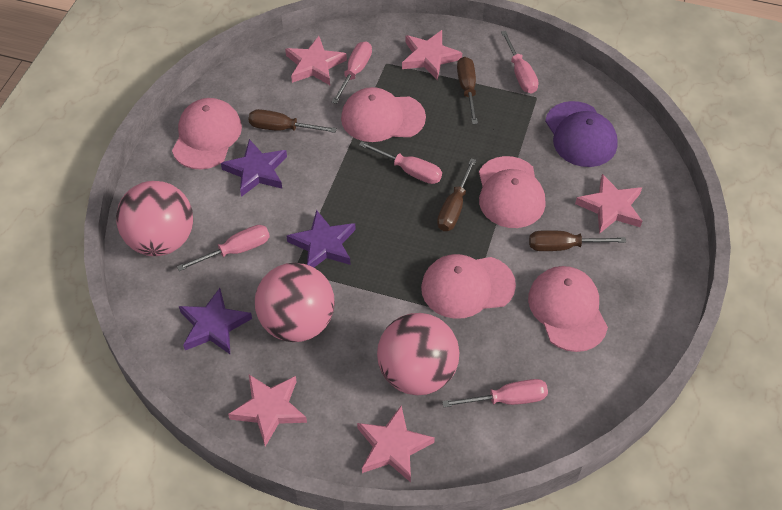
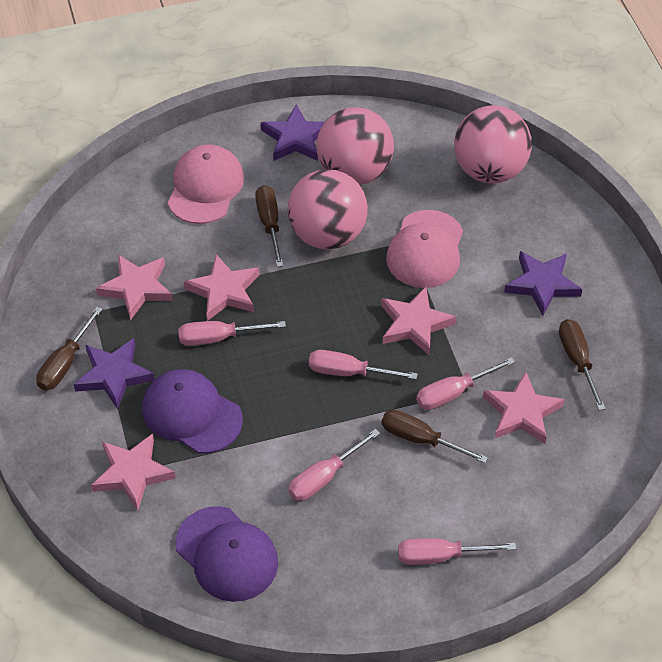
pink cap: [172,98,242,169] [341,87,426,142] [421,254,516,319] [479,156,546,228] [528,266,608,352] = 5 -> [168,144,244,224] [386,210,463,288] = 2
purple cap: [545,101,618,167] = 1 -> [142,369,243,453] [175,506,278,602] = 2

